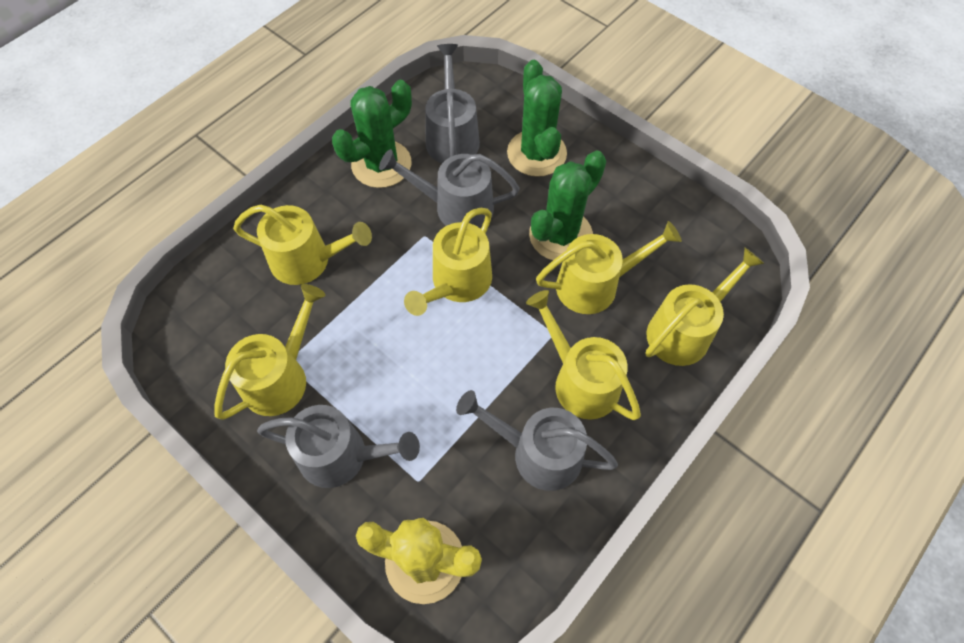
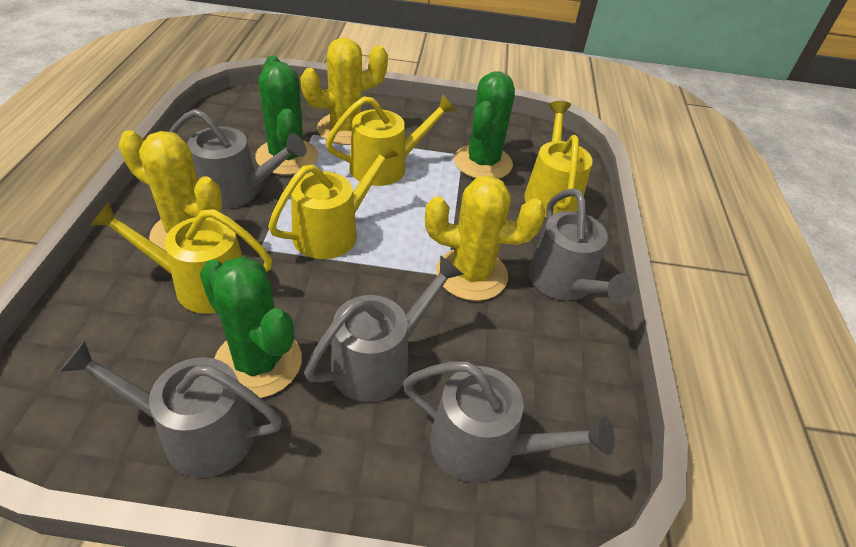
grey watering can: [257,405,420,488] [379,149,520,229] [425,44,480,163] [456,390,618,491] = 4 -> [59,340,282,478] [169,109,306,209] [304,256,464,402] [403,361,615,483] [529,189,635,303] = 5
yellow cactus: [356,518,482,604] = 1 -> [119,130,222,251] [300,37,388,145] [425,176,545,301] = 3
yellow watering can: [215,284,325,420] [233,205,372,285] [404,208,492,316] [526,290,641,420] [536,221,682,314] [645,248,765,366] = 6 -> [90,202,272,314] [268,140,399,259] [326,94,456,186] [524,101,593,217] = 4

